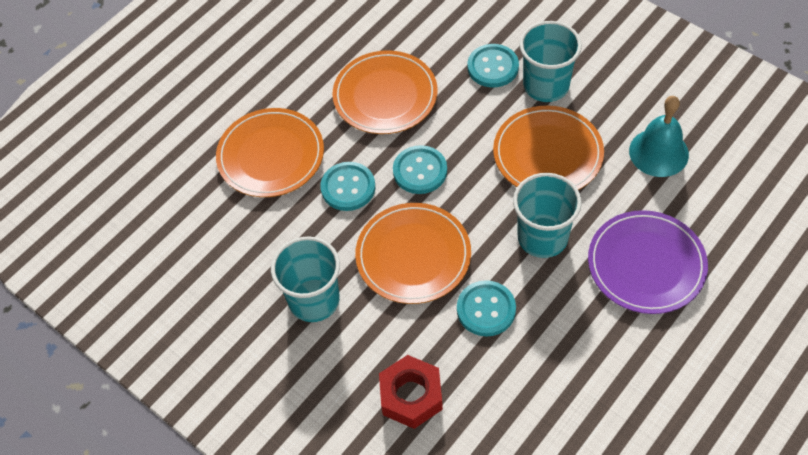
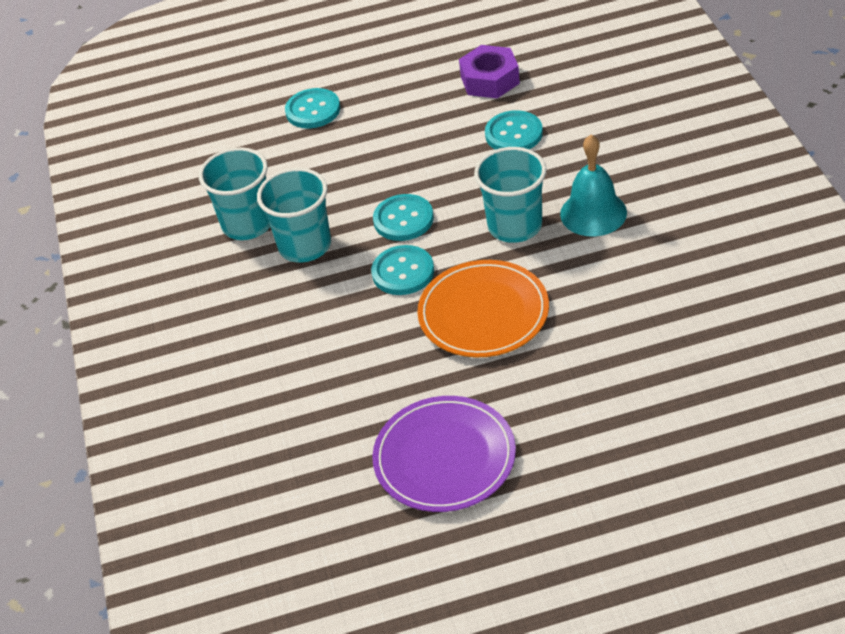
orange plate: [216,108,324,197] [333,50,437,134] [355,203,471,304] [493,106,604,190] = 4 -> [417,260,549,357] = 1
purple nut: none = 0 -> [459,45,520,99] = 1
red nut: [379,355,443,429] = 1 -> none = 0

